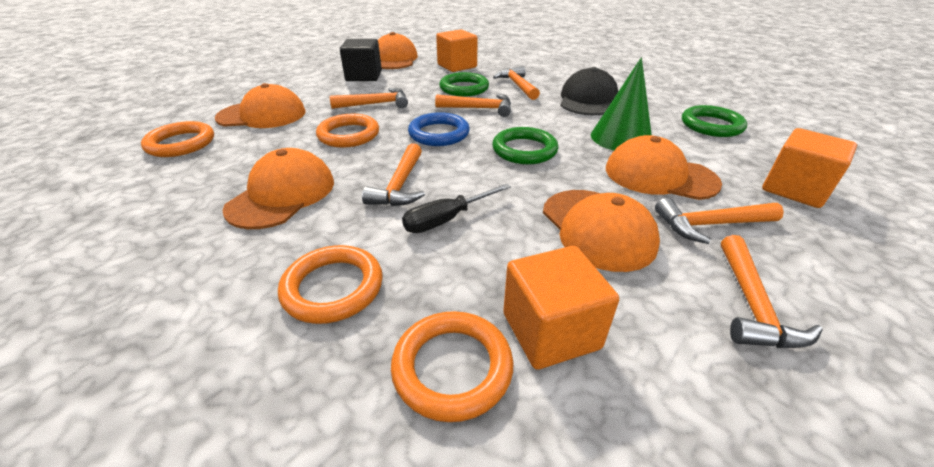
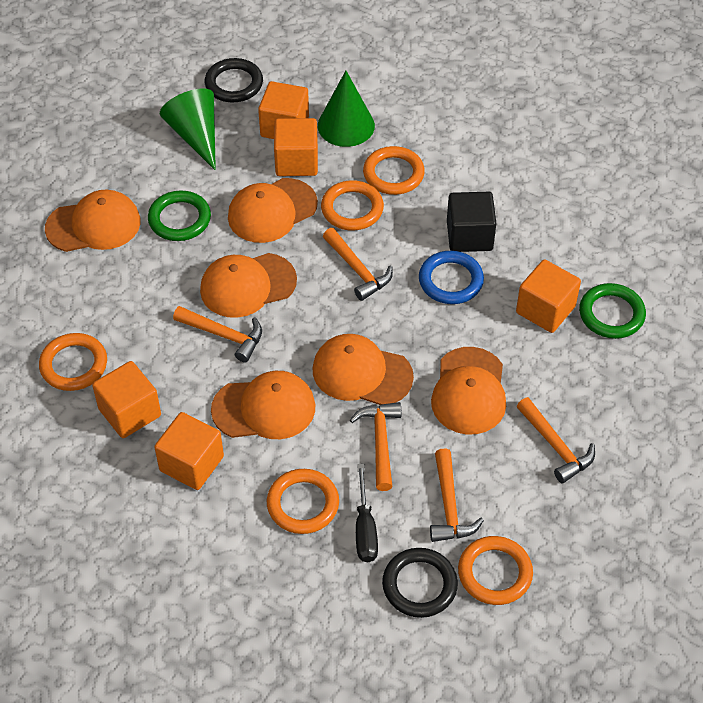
black cap: [560,67,619,115] = 1 -> none = 0
black ring: none = 0 -> [205,58,263,102] [382,548,458,618] = 2
green cone: [591,57,652,150] = 1 -> [160,88,216,170] [318,71,375,147] = 2
green ring: [439,72,489,96] [492,127,558,164] [682,105,747,137] = 3 -> [148,190,211,241] [579,283,646,339] = 2
orange cap: [215,83,306,128] [222,148,334,229] [378,32,418,69] [543,190,660,272] [606,135,722,200] = 5 -> [45,190,141,252] [200,253,297,318] [211,371,315,439] [228,178,318,243] [312,334,414,405] [431,347,506,434] = 6
orange cube: [436,29,478,72] [503,246,619,370] [762,128,857,208] = 3 -> [92,361,161,438] [154,412,224,490] [258,81,309,139] [274,118,318,176] [516,259,581,333] = 5
orange hammer: [330,88,408,109] [362,143,425,206] [435,94,511,117] [493,66,540,100] [655,198,784,244] [721,235,823,348] = 6 -> [173,306,262,362] [323,228,393,301] [350,402,401,491] [430,449,484,542] [517,397,595,483] = 5
orange ring: [141,121,214,157] [278,245,383,324] [316,114,379,148] [391,311,514,422] = 4 -> [39,333,107,391] [267,469,339,534] [321,180,384,230] [363,146,425,195] [458,536,533,605] = 5

